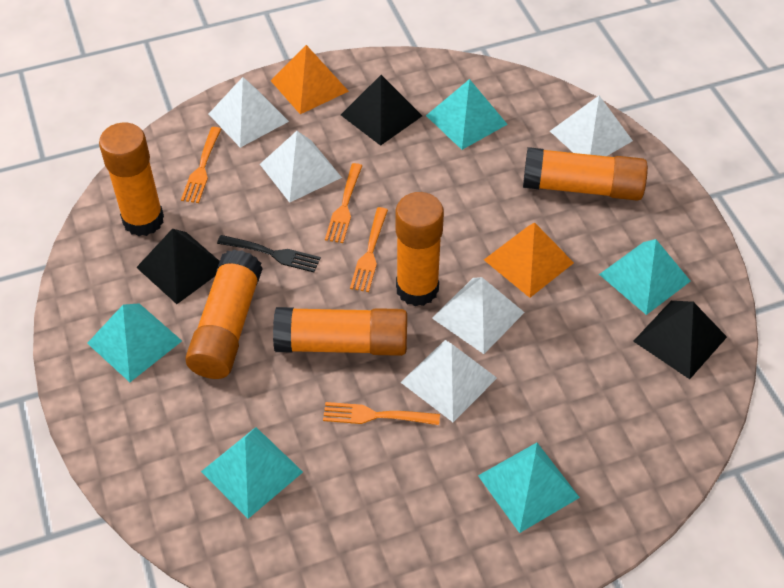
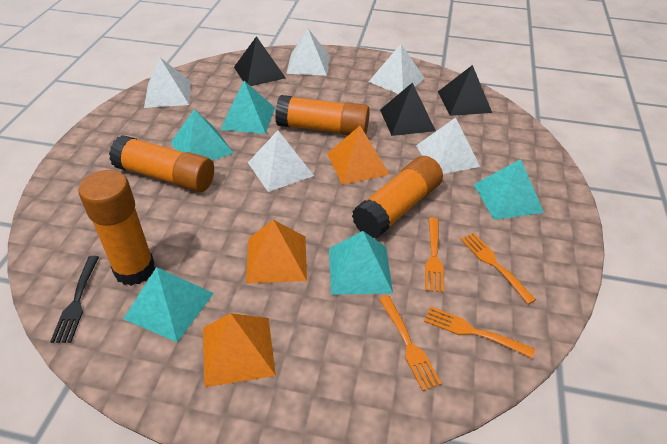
orange glue stick: [99,123,164,236] [185,250,263,379] [273,307,407,356] [396,192,444,306] [523,147,648,201] = 5 -> [79,170,155,286] [109,135,214,192] [275,95,370,135] [352,156,443,238] = 4
orange pyramid: [271,45,349,114] [484,222,574,298] = 2 -> [203,313,276,387] [246,220,307,283] [327,126,390,185] = 3

